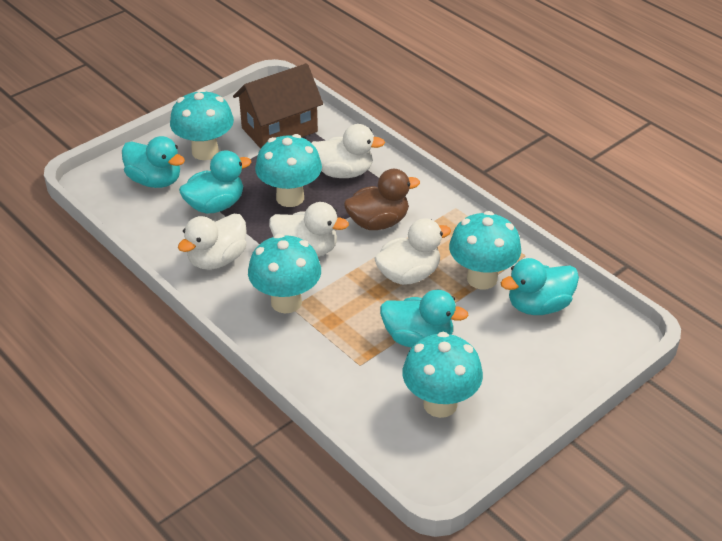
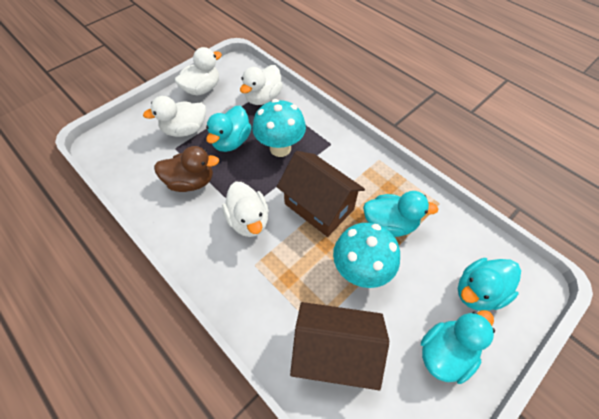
brown house: [233,63,323,149] = 1 -> [277,151,365,237] [290,302,389,390] = 2
turquoise mushroom: [170,89,234,160] [248,234,321,313] [255,134,322,207] [402,332,483,418] [449,211,521,290] = 5 -> [252,99,306,157] [333,223,400,288] = 2

